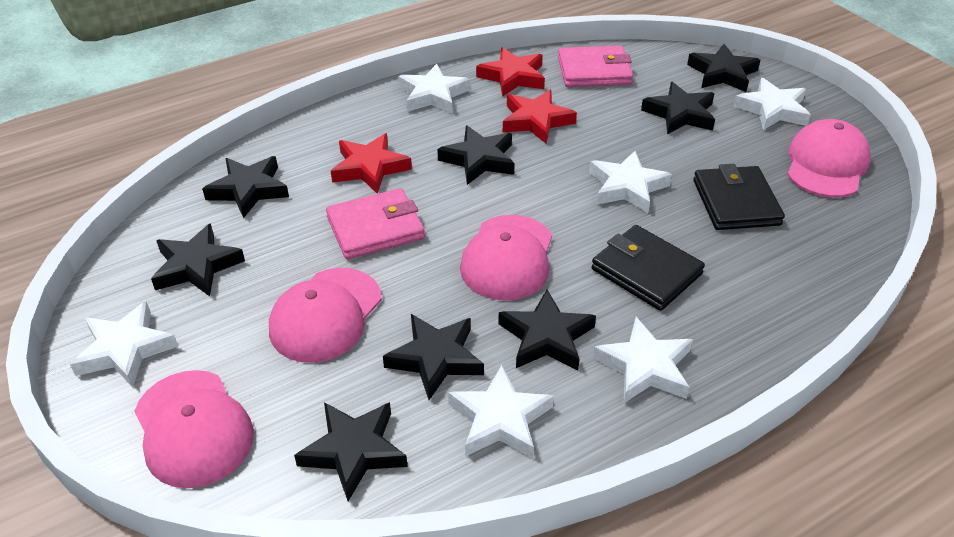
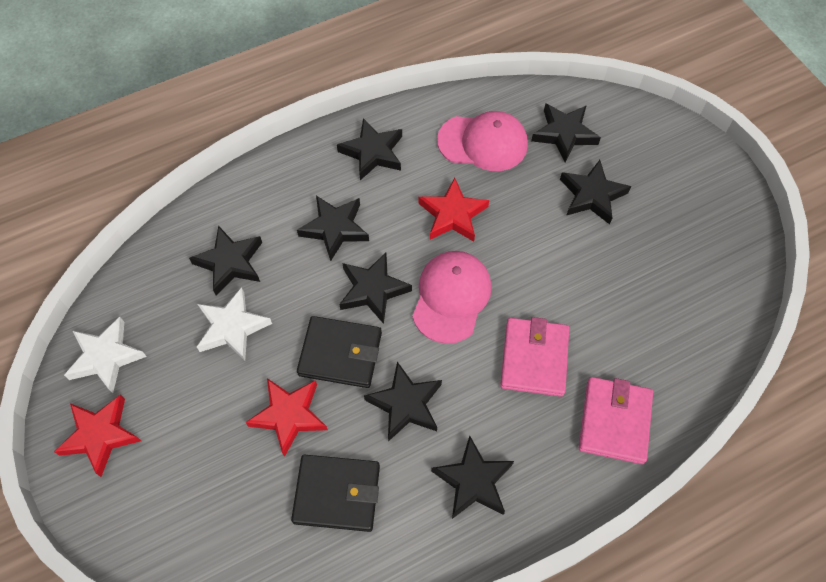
pink cap: [134,370,254,488] [269,268,382,363] [460,215,552,301] [788,119,871,198] = 4 -> [412,251,492,344] [437,111,528,171] = 2
white star: [70,301,178,387] [398,64,470,114] [448,365,554,458] [589,151,672,213] [593,317,693,403] [733,78,811,130] = 6 -> [64,317,147,393] [197,287,272,361] = 2

